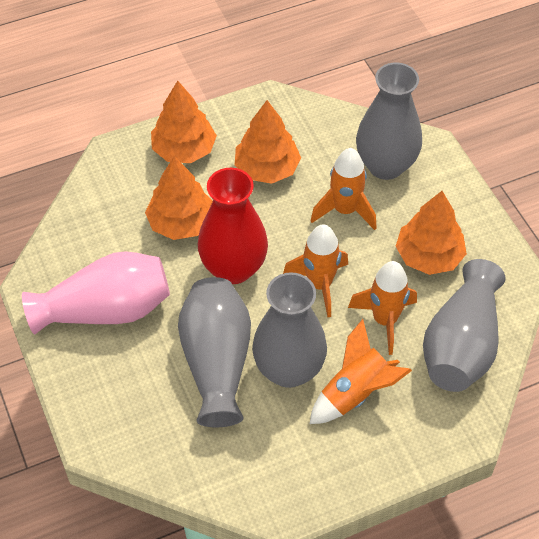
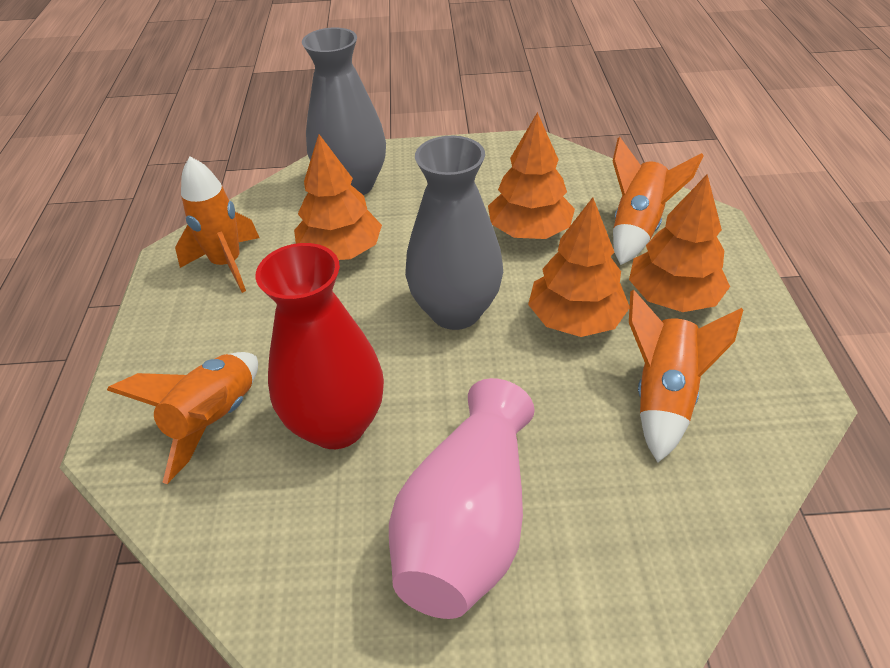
grey vase: [178,277,251,427] [252,272,327,388] [356,63,422,180] [423,259,505,392] = 4 -> [302,27,386,195] [405,136,503,330] = 2

